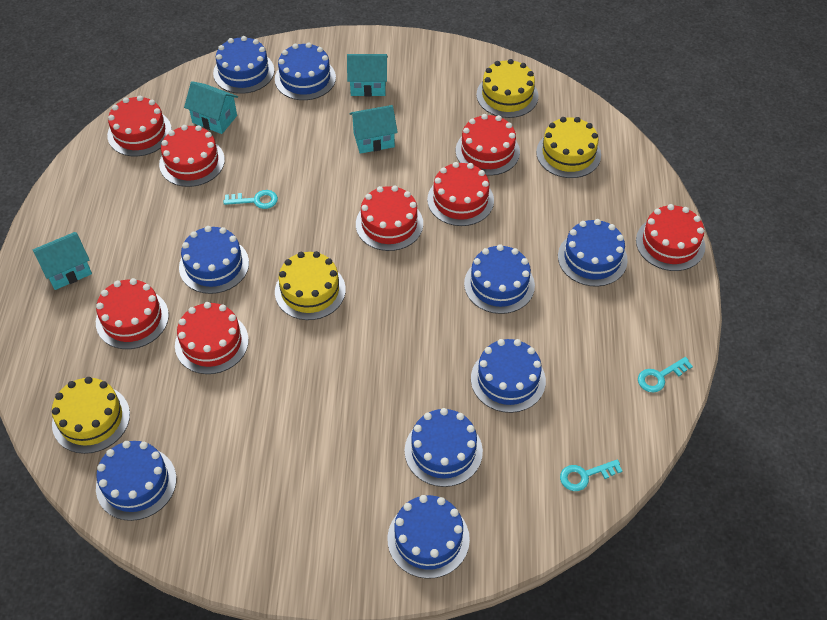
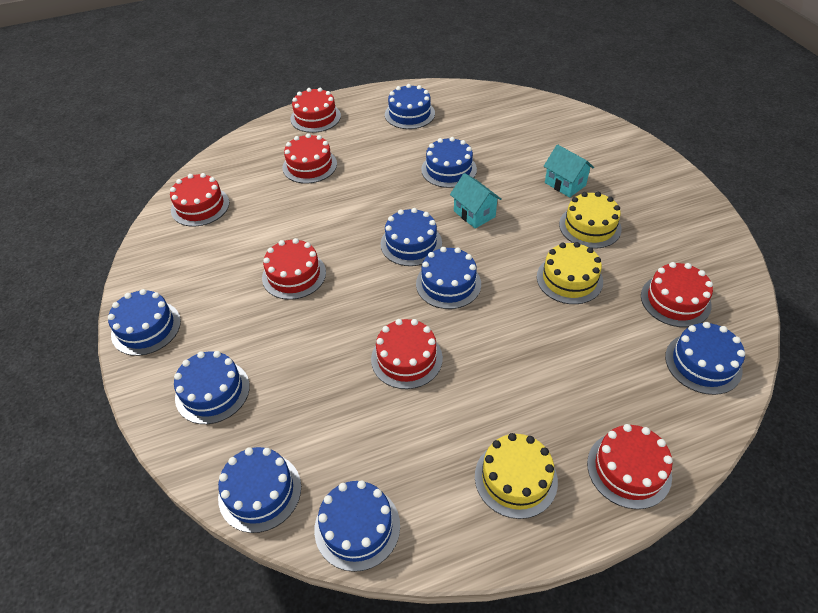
red cake: [96,278,169,349] [107,96,172,156] [159,125,225,187] [175,302,249,374] [356,185,423,251] [427,162,494,226] [456,114,520,176] [636,204,705,271] = 8 -> [170,173,229,227] [262,238,326,300] [283,133,337,184] [290,88,341,133] [371,319,443,389] [587,424,673,509] [641,262,713,327] = 7
turquoise house: [33,232,92,290] [184,81,238,134] [347,54,388,97] [349,105,398,154] = 4 -> [450,173,502,229] [544,144,594,198] = 2
turquoise key: [224,190,278,209] [560,459,622,491] [638,357,693,393] = 3 -> none = 0
yellow cake: [52,377,130,454] [275,251,346,320] [476,59,538,118] [536,117,601,178] = 4 -> [475,433,558,519] [537,242,603,304] [559,192,622,249] = 3

